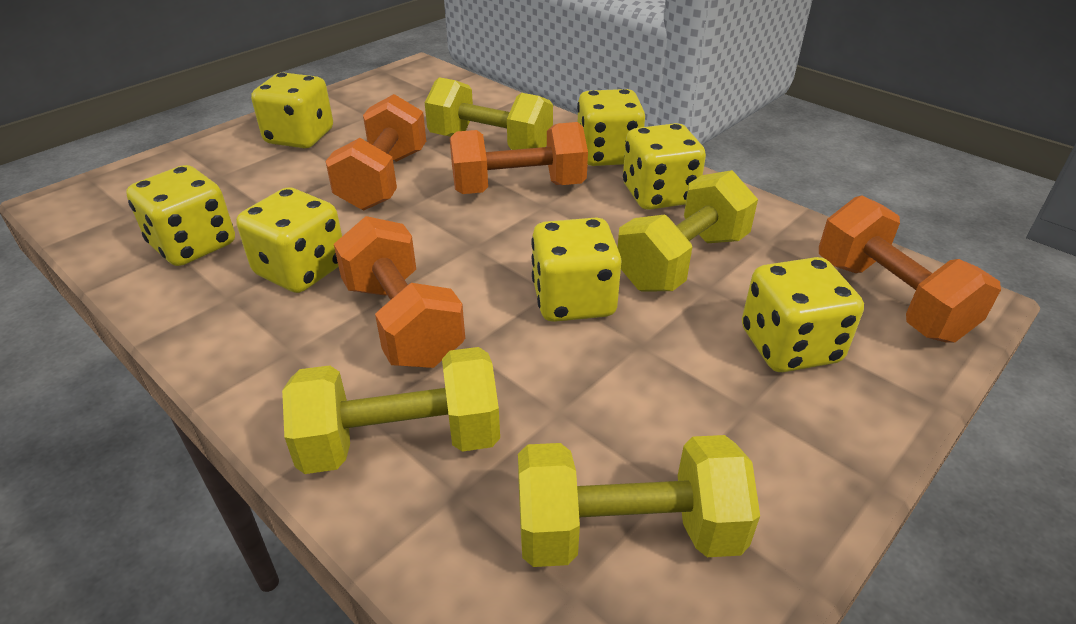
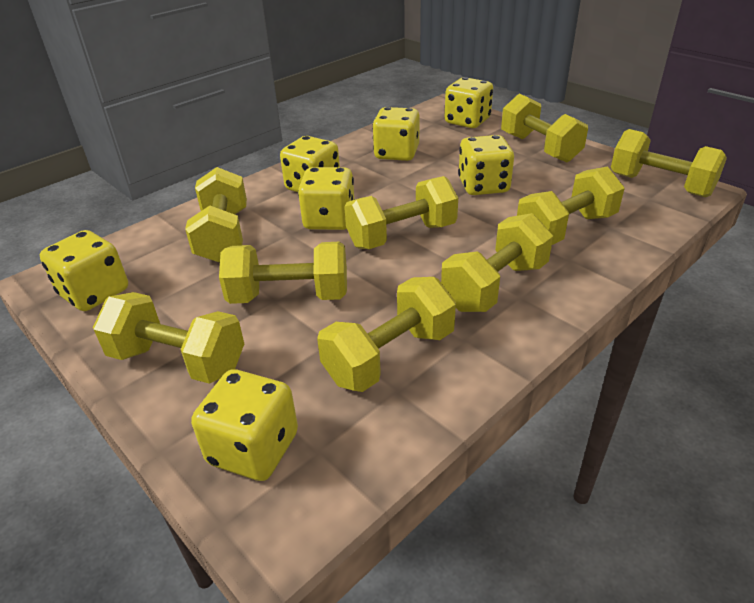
orange dumbbell: [325,94,426,210] [334,216,465,368] [450,122,588,194] [819,195,1001,343] = 4 -> none = 0
yellow dumbbell: [282,347,500,474] [425,77,553,150] [518,435,760,567] [617,170,758,292] = 4 -> [93,292,244,384] [185,167,247,263] [219,242,347,304] [317,277,456,392] [344,176,458,249] [441,213,553,312] [501,93,588,162] [517,166,625,245] [611,129,727,197] = 9

